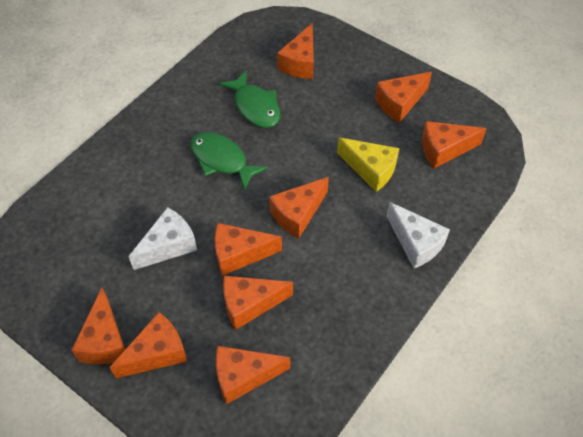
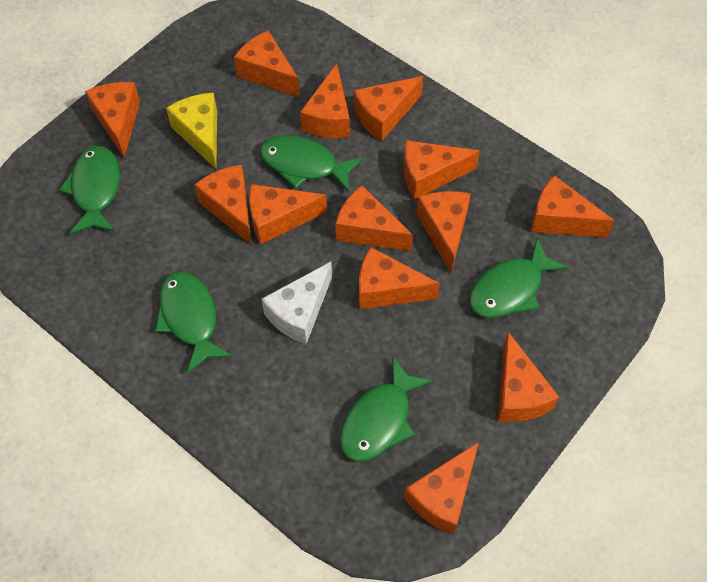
green fish: [190,132,268,191] [219,70,280,128] = 2 -> [59,146,120,234] [155,272,233,374] [260,135,363,193] [340,356,433,462] [469,238,569,318] = 5
orange cheese: [72,288,125,364] [109,312,187,378] [214,223,282,276] [216,346,290,404] [223,276,293,330] [269,177,329,238] [277,23,314,79] [375,72,432,123] [422,121,487,168] = 9 -> [85,82,140,158] [194,165,252,245] [234,30,300,98] [249,184,327,245] [300,64,350,138] [335,185,413,252] [354,76,423,141] [359,247,440,309] [403,140,480,200] [404,442,479,535] [416,191,471,273] [498,332,559,422] [531,175,615,238] = 13
white cheese: [128,207,197,270] [387,202,450,268] = 2 -> [262,262,332,344] = 1

